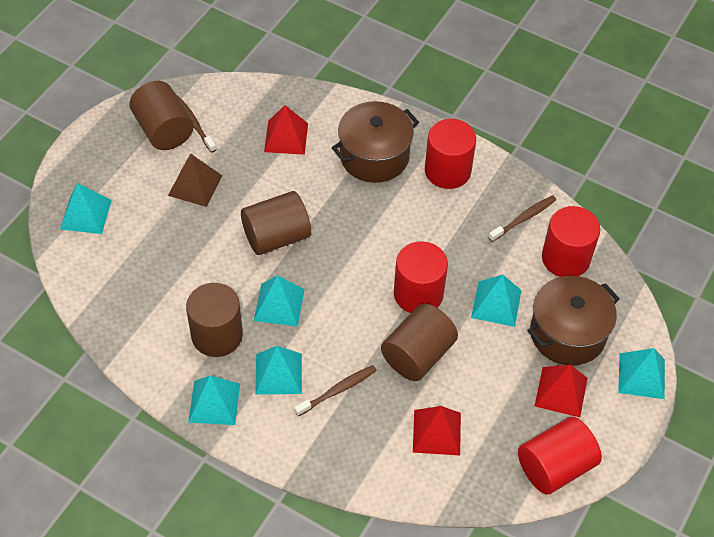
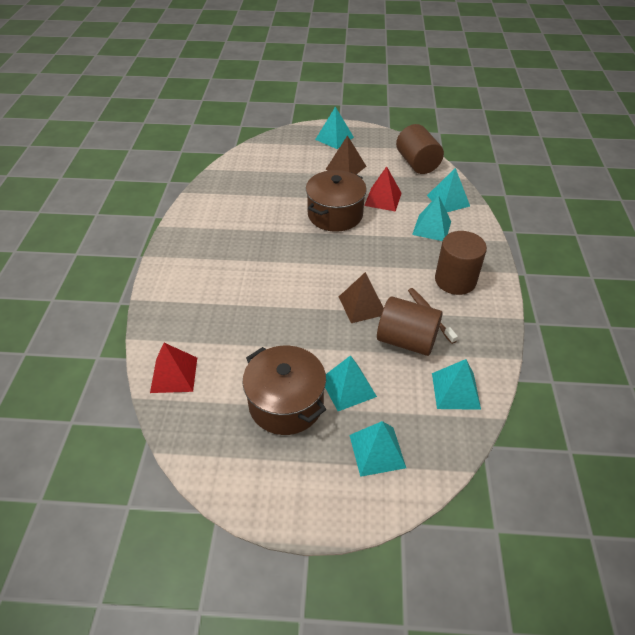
brown cylinder: [129,81,194,150] [186,283,243,357] [241,191,311,255] [381,303,458,381] = 4 -> [377,296,443,356] [396,124,444,174] [435,231,487,295] = 3
brown pyramid: [168,154,222,207] = 1 -> [325,135,366,175] [339,272,384,323] = 2
brown toothbrush: [176,95,217,153] [294,365,377,417] [488,195,556,242] = 3 -> [408,288,458,344] = 1
red cylinder: [394,241,448,313] [425,119,476,189] [518,417,602,495] [542,206,600,277] = 4 -> none = 0
red pyramid: [264,105,308,155] [413,406,461,455] [535,365,588,417] = 3 -> [150,343,197,393] [364,166,402,212] = 2

